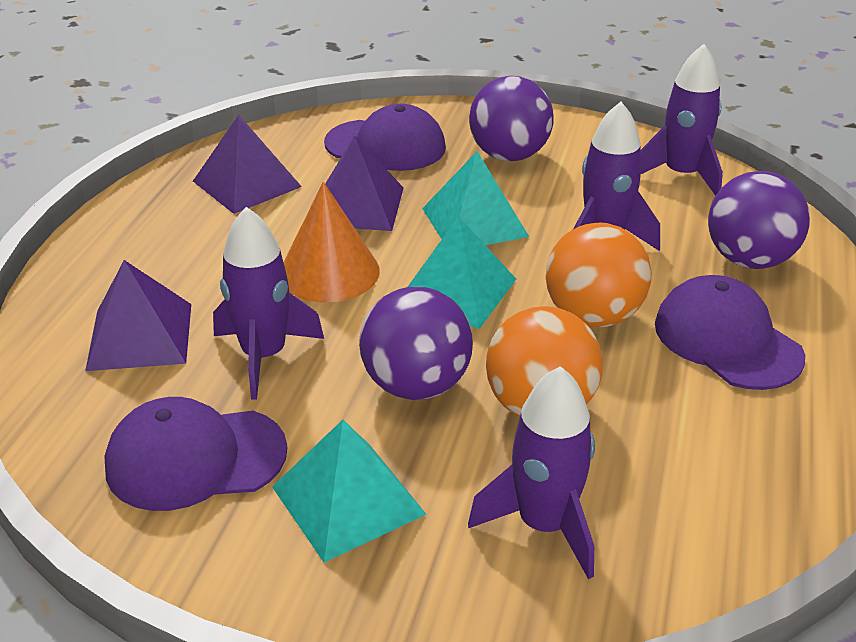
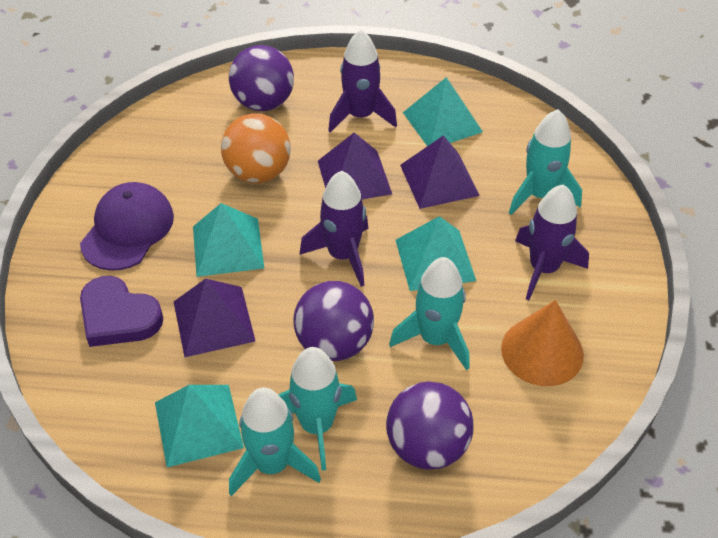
orange ball: [486,306,603,417] [546,223,651,327] = 2 -> [221,113,291,183] = 1
purple cap: [104,397,288,511] [324,104,446,171] [655,275,805,390] = 3 -> [80,182,174,271] = 1
purple heart: none = 0 -> [80,276,163,347] = 1
purple rocket: [213,207,324,399] [468,366,595,579] [573,102,660,251] [641,44,723,196] = 4 -> [299,171,369,287] [328,30,397,133] [515,184,589,300] = 3
turquoise pyramid: [272,420,427,562] [408,216,516,329] [422,151,529,245] = 3 -> [155,385,244,467] [193,203,264,277] [396,216,476,291] [403,77,483,146] = 4
turquoise rocket: none = 0 -> [229,388,321,496] [278,347,357,471] [389,257,469,370] [509,109,582,215] = 4

